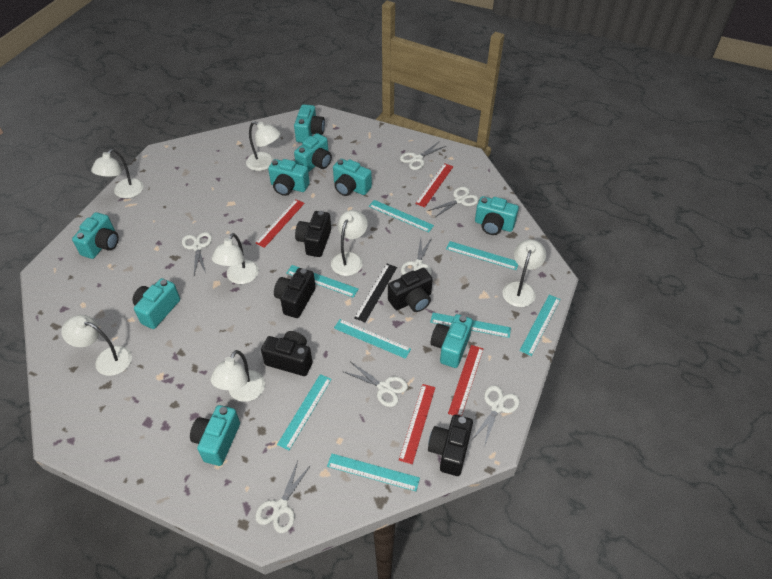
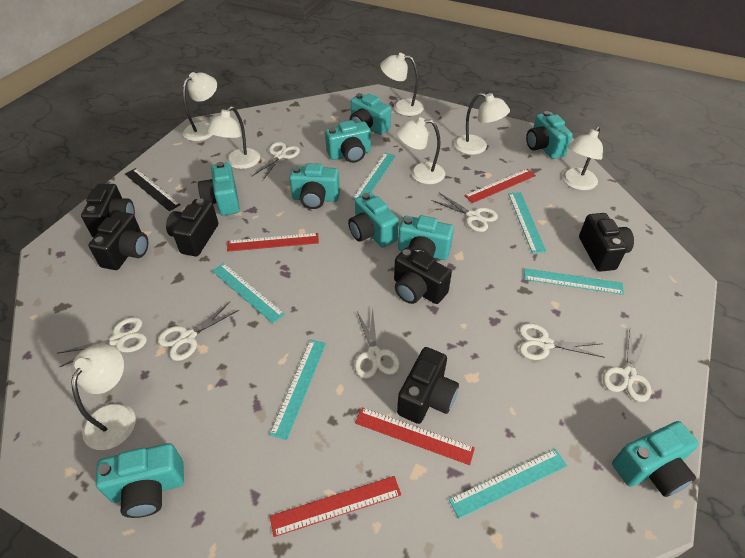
black camera: [261,331,312,376] [274,268,316,318] [295,211,331,257] [388,268,433,312] [428,415,473,476] = 5 -> [81,184,135,238] [88,211,148,270] [166,198,218,256] [394,247,452,304] [397,347,459,424] [579,213,634,272] = 6
turquoise ruler: [277,374,332,450] [287,265,358,298] [327,454,420,491] [334,319,411,359] [369,200,434,232] [430,313,511,338] [446,241,518,270] [520,295,560,356] = 8 -> [212,263,285,323] [270,339,326,440] [353,153,396,200] [449,449,567,519] [508,192,546,253] [524,268,624,295] = 6

